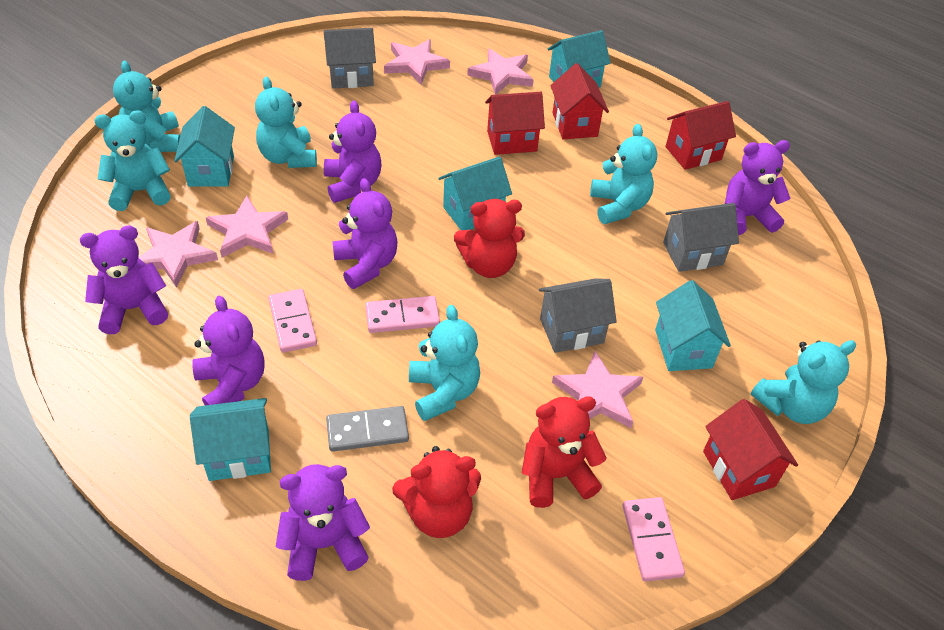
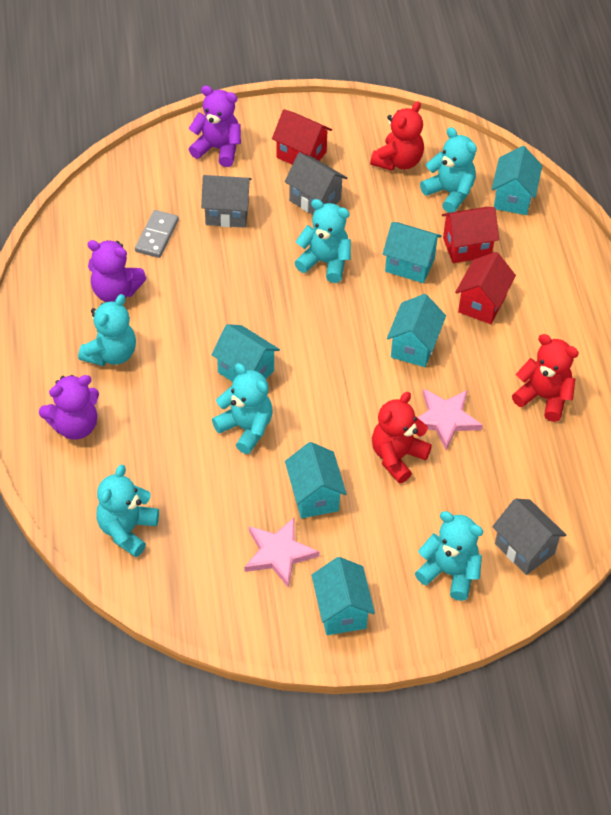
pink domino: [269,289,317,353] [365,296,440,333] [622,497,685,582] = 3 -> none = 0
pink star: [138,221,218,288] [206,196,288,257] [384,39,450,85] [467,48,534,95] [552,351,643,428] = 5 -> [244,517,319,588] [417,388,483,450] = 2
purple teddy bear: [80,226,168,334] [192,295,265,405] [276,464,370,581] [324,100,381,203] [332,178,397,289] [725,140,790,235] = 6 -> [39,375,99,440] [87,240,146,302] [188,85,241,167] = 3
red house: [485,92,545,155] [550,63,609,139] [665,101,736,170] [703,399,798,500] = 4 -> [272,109,332,165] [442,207,499,263] [455,252,516,324] = 3
turquoise house: [174,106,235,187] [190,398,271,481] [439,156,512,230] [548,30,611,87] [655,280,731,371] = 5 -> [211,324,280,382] [285,442,347,518] [312,557,375,635] [383,222,442,283] [387,294,446,367] [492,146,542,215] = 6

